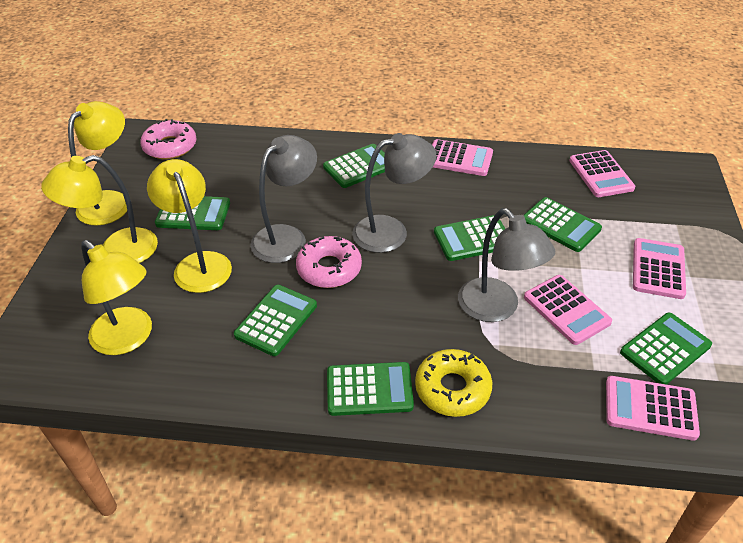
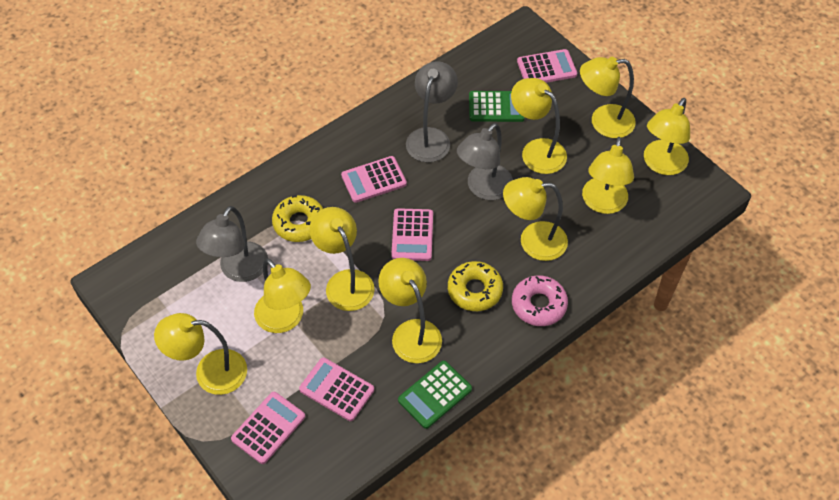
green calculator: [155,196,230,230] [234,285,317,356] [323,144,385,188] [327,362,414,416] [434,215,505,261] [523,197,602,252] [620,313,712,385] = 7 -> [398,361,472,429] [469,91,525,122] = 2
pink donut: [140,119,197,159] [296,236,362,288] = 2 -> [512,275,568,326] = 1
yellow donut: [415,349,492,417] = 1 -> [272,195,323,242] [448,261,503,311] = 2
yellow lamp: [41,155,158,263] [68,101,127,226] [82,240,152,355] [147,159,232,293] = 4 -> [154,313,247,395] [254,258,311,333] [309,207,375,311] [378,258,442,363] [503,177,568,261] [511,78,567,174] [580,57,636,138] [582,137,634,214] [644,98,690,175] = 9

